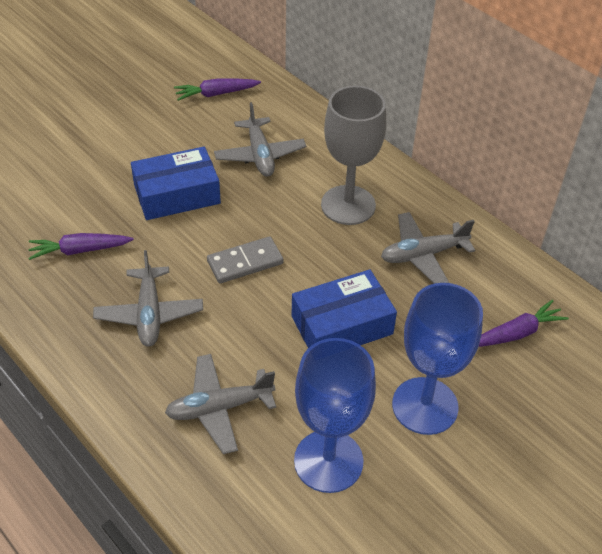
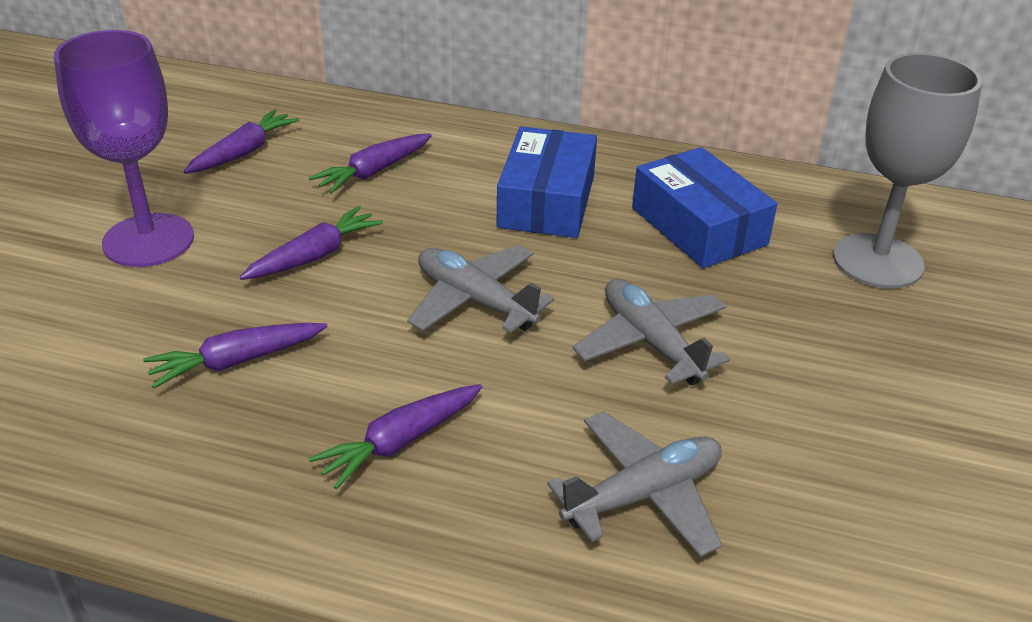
blue goblet: [294,338,376,493] [392,283,483,435] = 2 -> none = 0
grey domino: [207,236,284,284] = 1 -> none = 0
grey plane: [93,250,203,347] [165,354,276,454] [214,102,306,177] [381,212,475,284] = 4 -> [407,245,554,333] [547,411,722,557] [572,279,730,385] = 3
purple carrot: [28,233,134,260] [174,78,261,101] [479,300,569,347] = 3 -> [143,323,327,388] [183,109,300,174] [240,206,383,280] [308,384,482,489] [309,134,432,194] = 5
purple goblet: none = 0 -> [54,30,194,267] = 1

